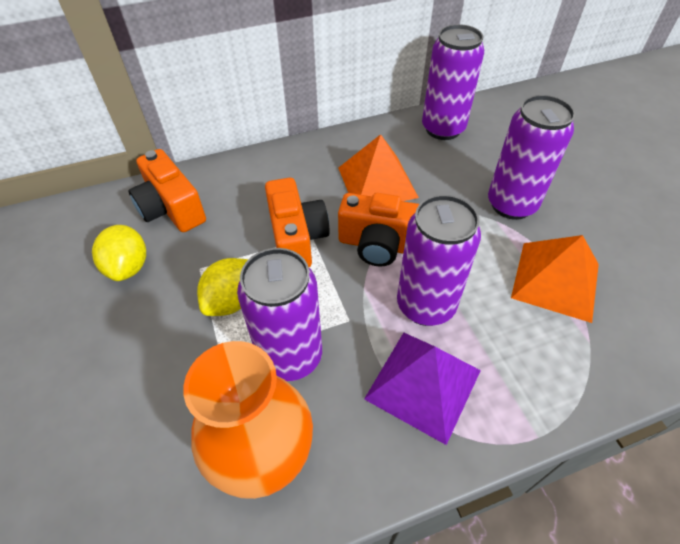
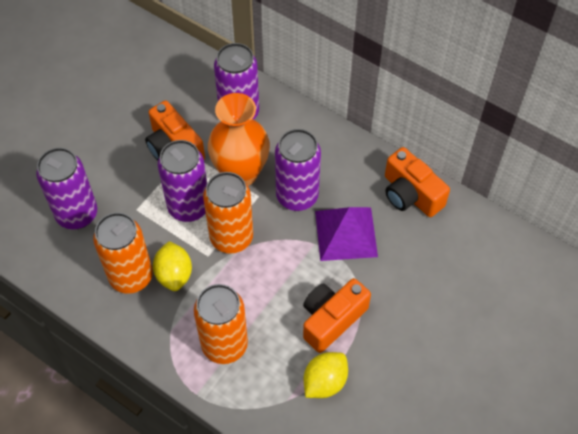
orange can: none = 0 -> [93,212,153,294] [194,284,248,364] [203,172,253,254] = 3
orange pyramid: [338,134,419,201] [511,235,599,323] = 2 -> none = 0

